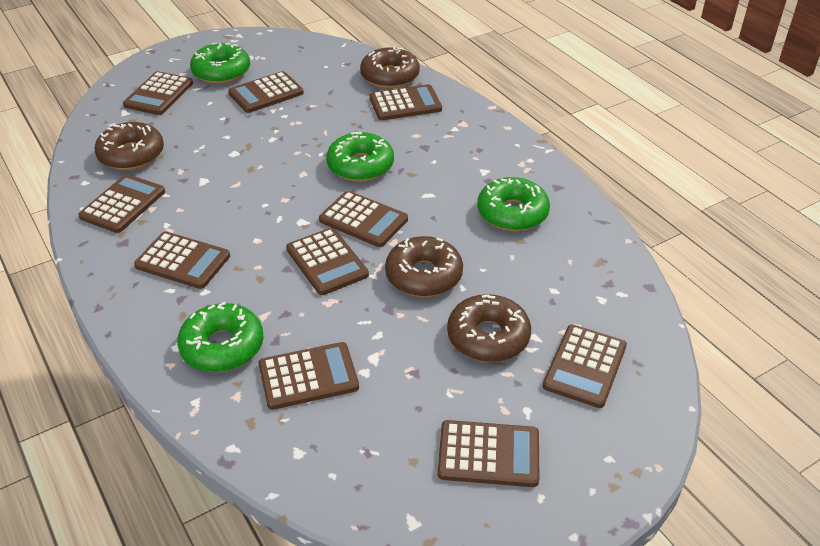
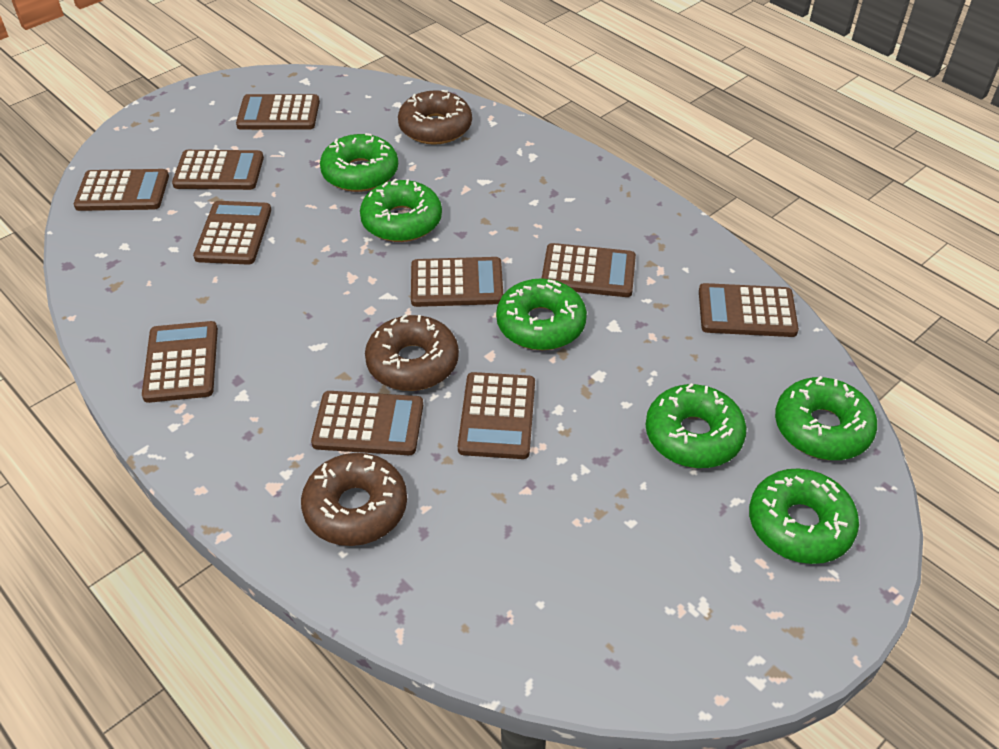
brown donut: [95,122,164,170] [360,46,420,88] [385,236,463,297] [447,294,531,362] = 4 -> [301,453,407,546] [365,314,459,391] [398,90,472,145] = 3
green donut: [177,302,264,372] [190,43,250,84] [326,132,394,181] [477,177,550,231] = 4 -> [320,133,398,192] [360,179,442,242] [496,278,587,350] [646,383,747,468] [749,468,859,564] [775,376,877,460] = 6

